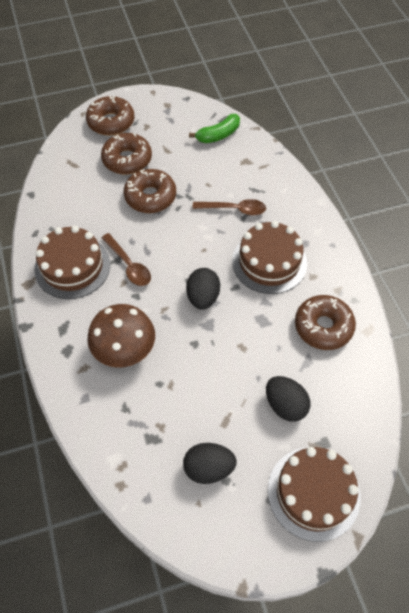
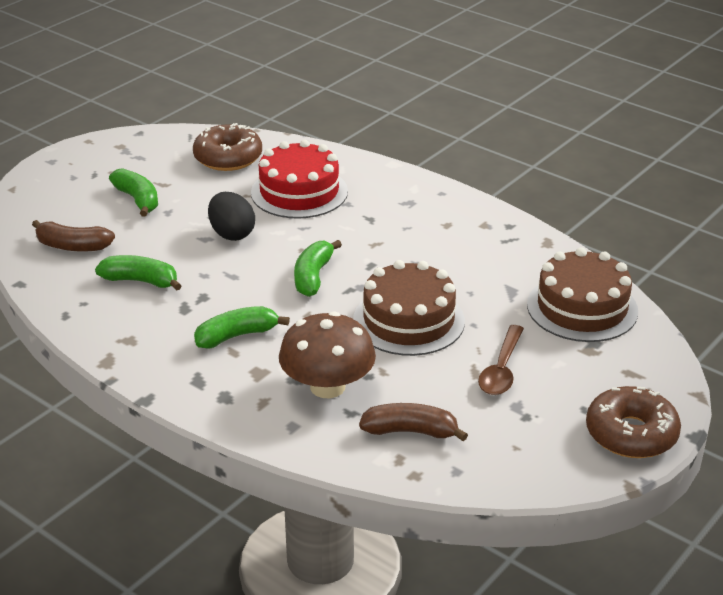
black egg: [183,443,237,484] [186,268,220,310] [266,376,310,422] = 3 -> [208,192,255,241] = 1
brown banana: none = 0 -> [32,220,115,252] [359,403,468,441] = 2
brown cake: [34,226,110,299] [232,221,307,294] [268,447,361,542] = 3 -> [353,260,465,356] [527,247,638,342] = 2
brown donut: [86,96,134,136] [101,133,152,175] [124,169,176,213] [295,295,356,350] = 4 -> [193,123,262,171] [586,386,681,458] = 2
brown spoon: [102,233,151,286] [192,199,266,216] = 2 -> [478,325,524,395] = 1
green banana: [189,114,240,143] = 1 -> [95,255,182,291] [109,168,158,217] [194,306,290,349] [294,240,342,297] = 4
red cake: none = 0 -> [251,140,348,219] = 1

